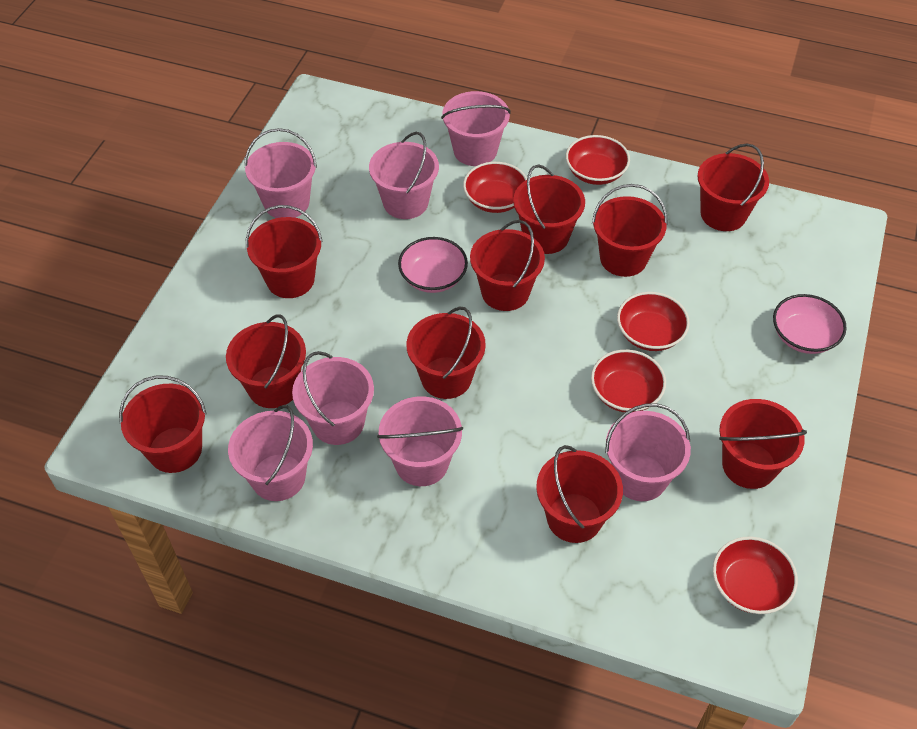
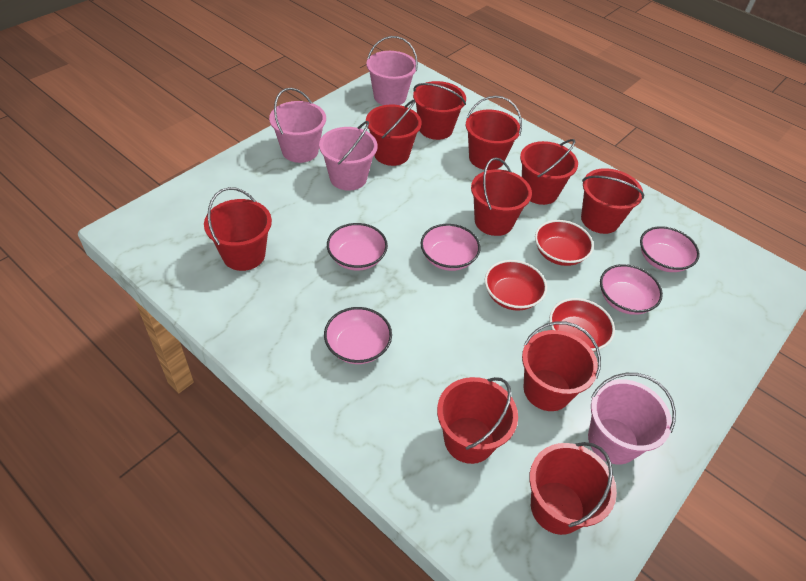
pink bowl: [398,237,468,293] [773,294,847,354] = 2 -> [324,307,392,364] [327,223,388,271] [421,224,481,271] [600,264,663,315] [640,226,700,272] = 5
pink bucket: [228,405,313,501] [244,128,317,218] [292,351,374,445] [369,132,439,219] [377,396,463,486] [441,91,511,166] [605,403,691,501] = 7 -> [269,88,326,163] [319,121,377,191] [366,36,418,105] [588,373,676,465] = 4
red bowl: [463,162,527,213] [566,135,630,185] [591,349,666,412] [617,292,690,351] [713,537,798,614] = 5 -> [485,260,547,311] [535,220,594,266] [549,298,615,352] = 3

